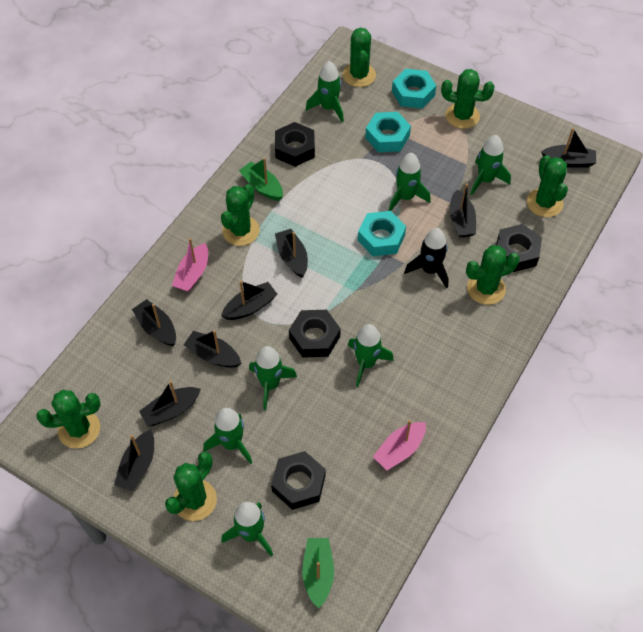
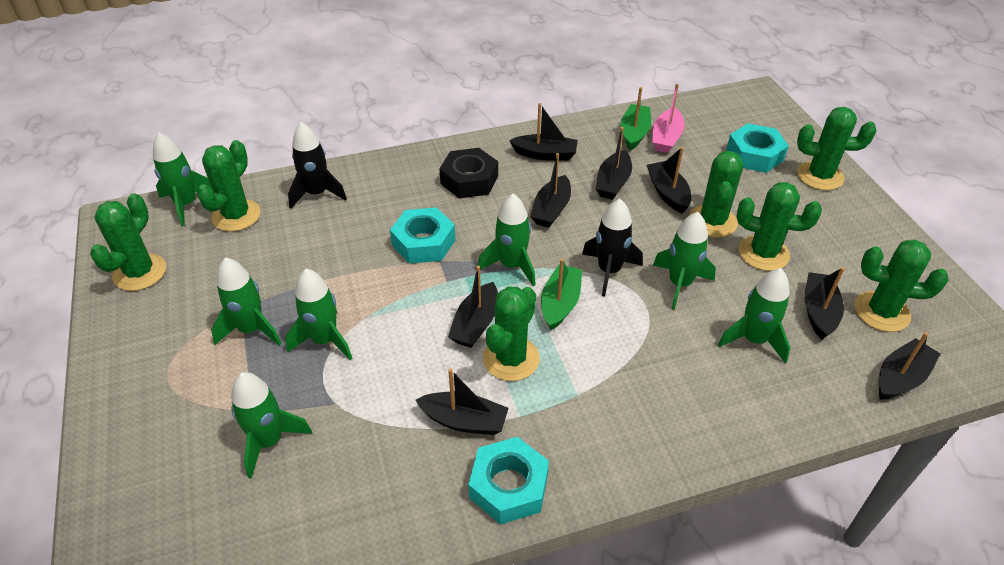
black nut: [271,451,326,510] [275,122,315,167] [289,310,341,357] [496,224,542,272] = 4 -> [439,148,498,199] = 1
black rocket: [404,228,449,288] = 1 -> [288,122,347,209] [582,199,643,297] = 2
pink boat: [172,238,208,292] [373,420,426,470] = 2 -> [653,83,685,153] = 1

